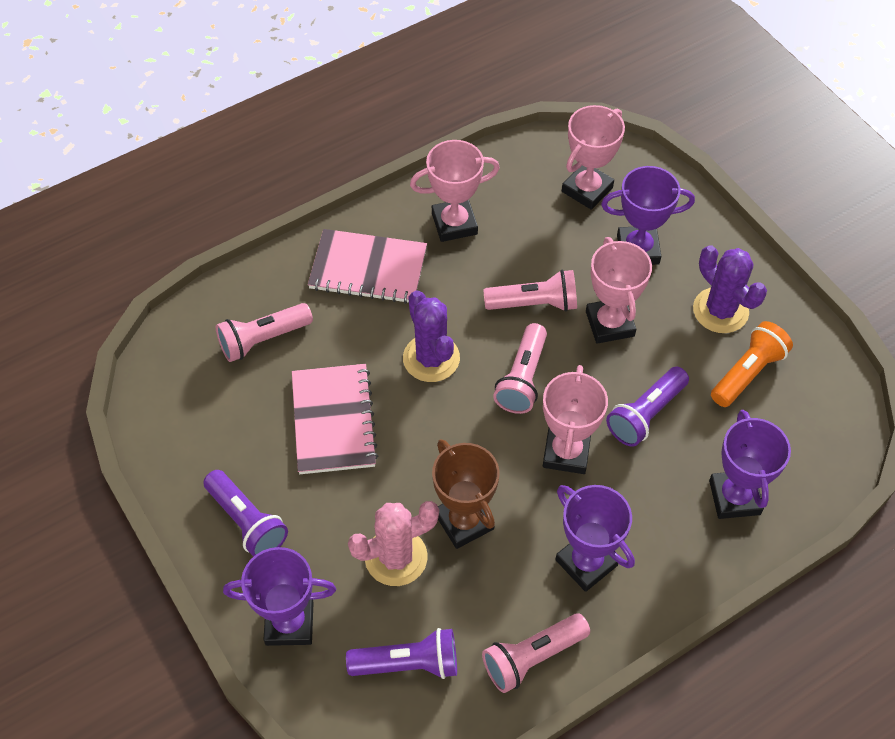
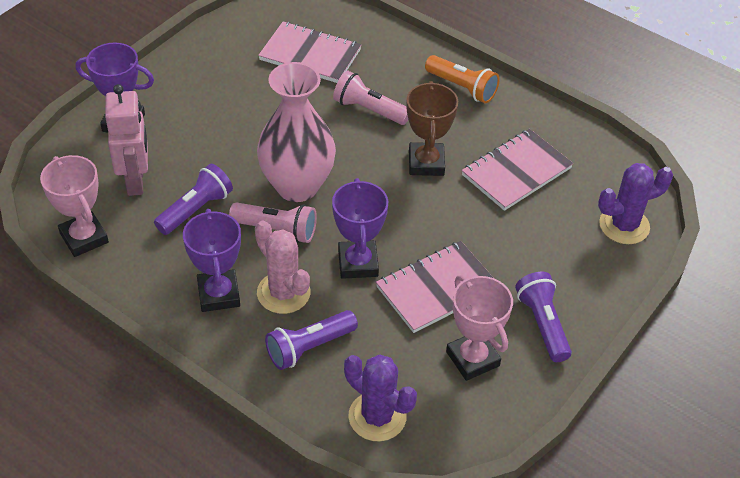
pink flashlight: [216,303,313,362] [482,613,590,693] [483,270,577,312] [493,323,547,414] = 4 -> [229,202,317,243] [333,70,408,125] = 2
pink notebook: [292,364,378,474] [308,229,427,304] = 2 -> [258,22,362,83] [376,241,493,333] [462,129,573,211] = 3
pink robot: none = 0 -> [105,84,148,196] = 1
pink trophy: [410,140,500,242] [543,365,608,474] [562,105,625,210] [586,237,652,344] = 4 -> [40,155,109,257] [446,275,513,381] = 2
pink vase: none = 0 -> [257,62,336,202] = 1
purple trophy: [223,547,336,646] [555,485,635,592] [601,166,695,265] [709,410,791,519] = 4 -> [76,43,154,133] [183,209,241,312] [332,178,388,279] = 3

